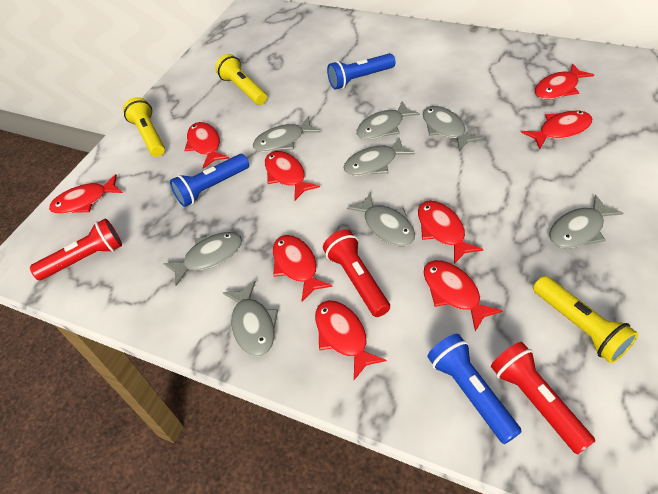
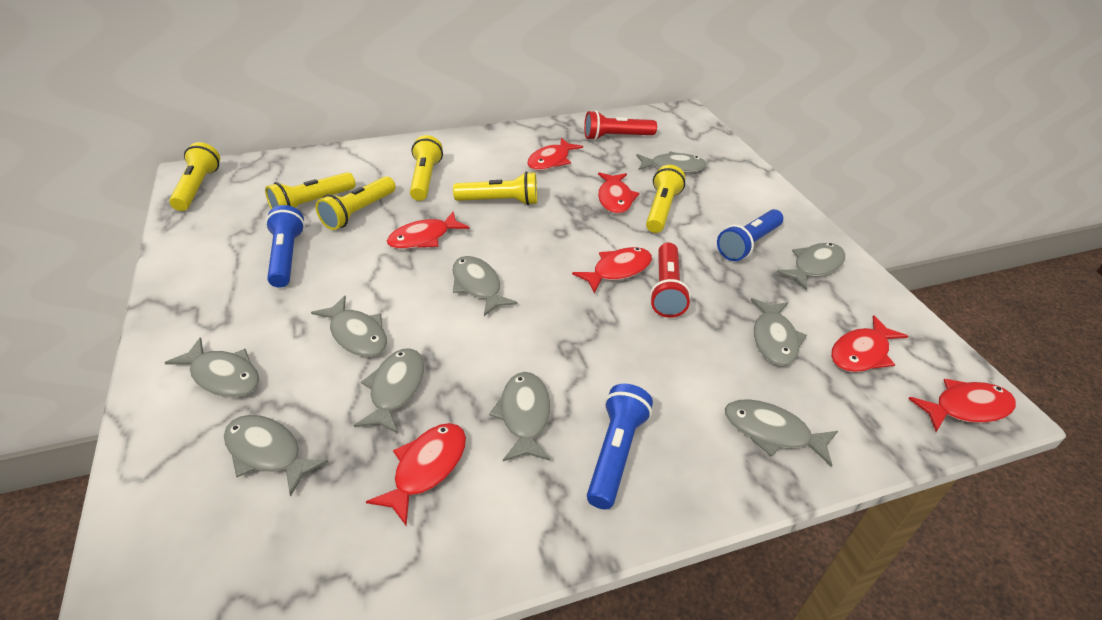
grey fish: [163,232,242,286] [223,281,278,357] [253,116,321,152] [343,138,415,176] [347,192,415,246] [356,102,420,139] [423,106,482,151] [549,195,623,248] = 8 -> [165,337,259,397] [224,415,329,497] [311,296,387,357] [354,348,424,434] [452,256,518,316] [489,372,550,461] [637,151,707,173] [725,399,838,467] [751,298,807,366] [776,243,845,290] = 10
red fish: [49,174,123,214] [184,122,229,168] [265,151,320,200] [273,235,333,301] [315,300,386,380] [418,201,483,264] [423,260,503,332] [521,111,592,149] [535,63,594,99] = 9 -> [366,423,466,526] [387,212,469,249] [527,138,583,170] [572,247,652,293] [598,172,639,214] [831,315,908,372] [908,379,1016,432] = 7
red flashlight: [30,218,122,280] [323,230,390,317] [491,342,595,455] = 3 -> [584,110,657,140] [650,243,691,318] = 2
yellow flashlight: [123,97,165,157] [215,54,267,105] [533,276,638,363] = 3 -> [169,142,220,211] [265,172,356,209] [316,176,396,230] [410,135,443,201] [453,172,537,205] [646,165,686,233] = 6

